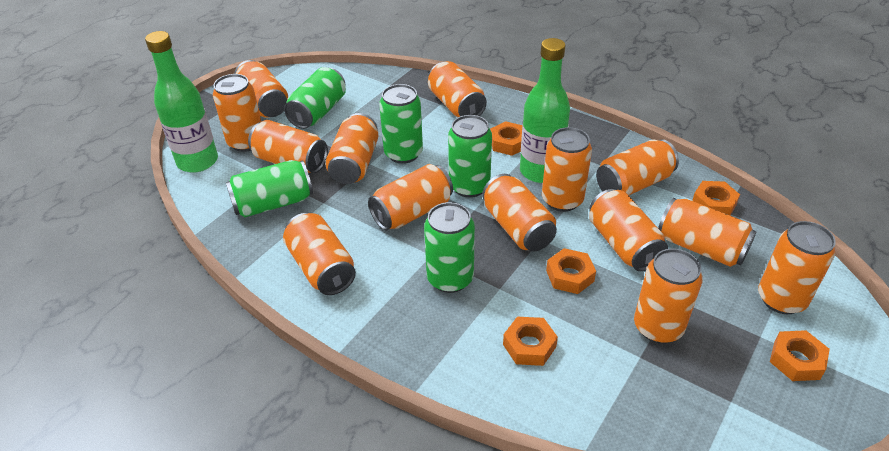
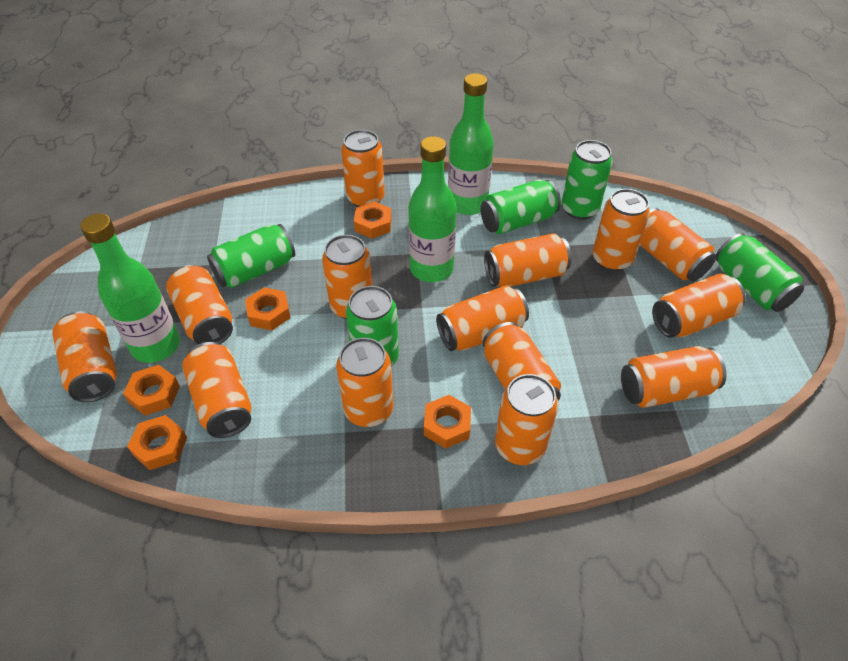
green bottle: [145,31,218,173] [520,38,570,183] = 2 -> [80,213,180,363] [408,136,457,282] [448,73,494,215] = 3

